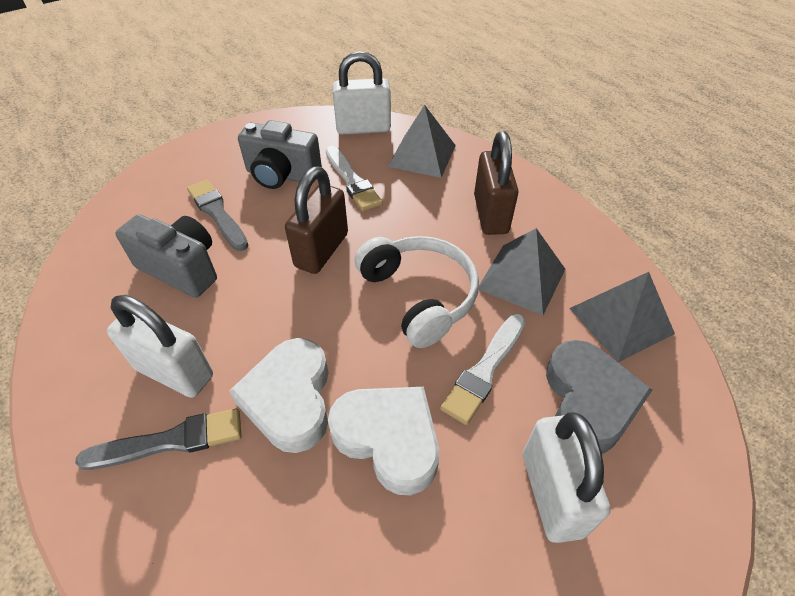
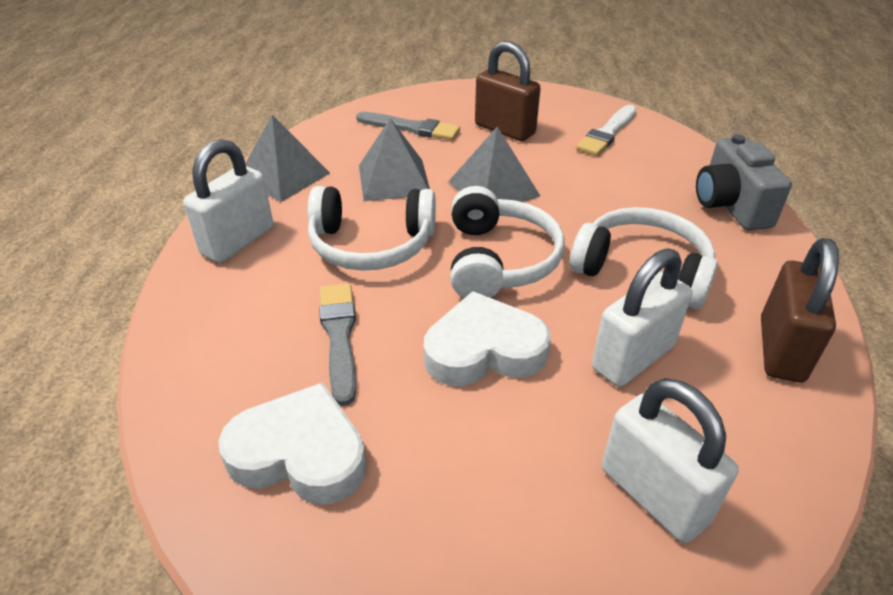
grey camera: [115,214,217,298] [238,120,322,189] = 2 -> [696,134,792,230] = 1
grey heart: [546,340,653,454] = 1 -> none = 0
white brush: [326,146,383,211] [440,314,526,425] = 2 -> [576,105,636,156] = 1
white headphones: [355,236,479,348] = 1 -> [308,186,436,271] [450,186,565,298] [570,207,718,309] = 3

